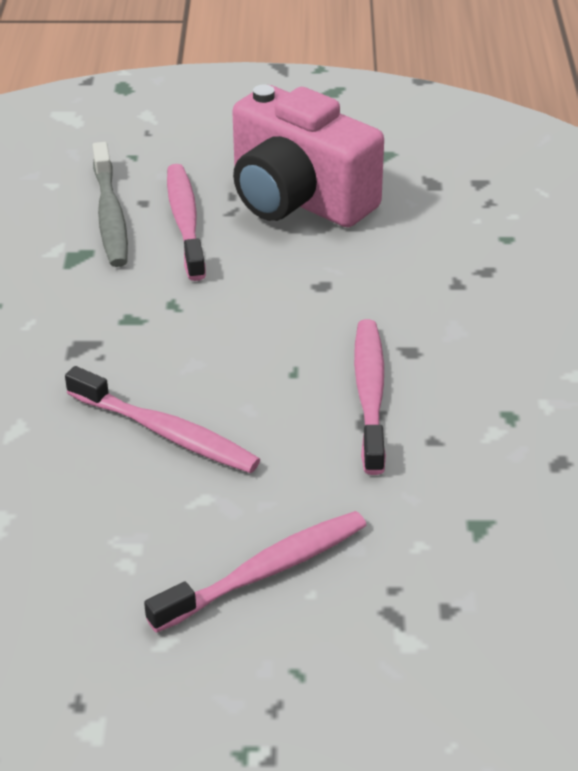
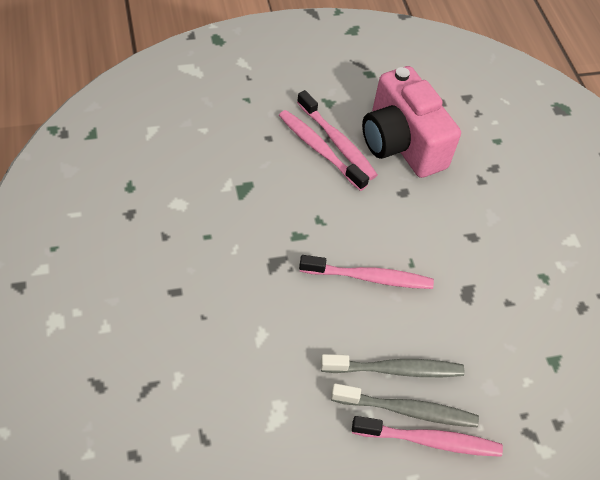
grey toothbrush: [92,142,128,267] = 1 -> [321,354,464,377] [331,383,479,427] = 2

